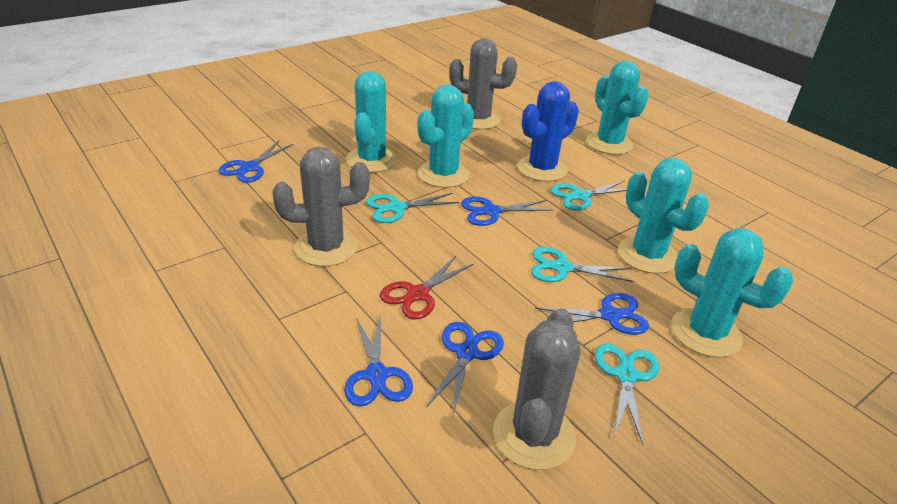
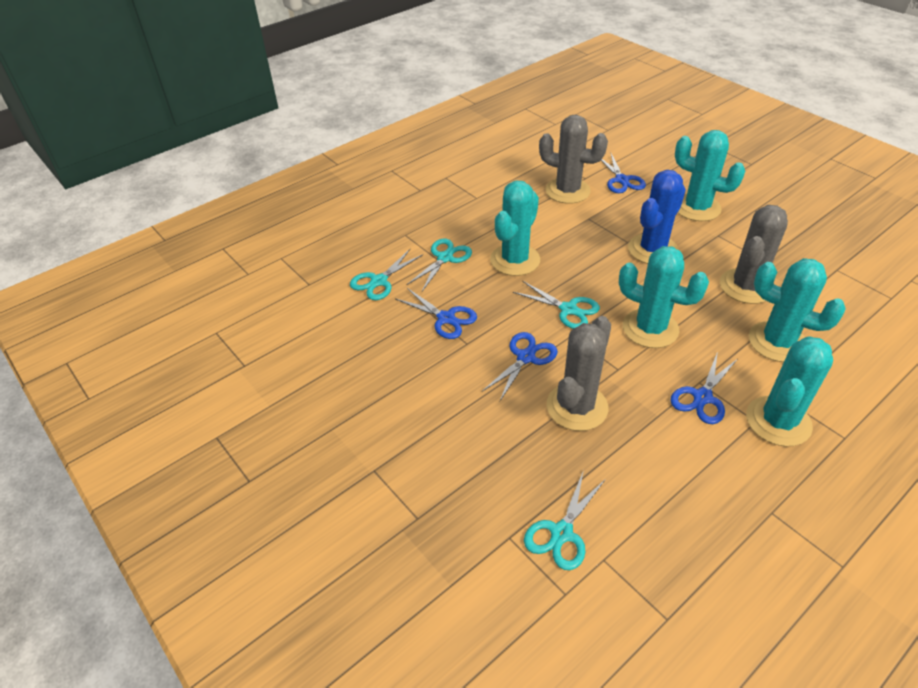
blue scissors: [218,141,293,183] [344,313,413,406] [426,322,504,415] [461,197,553,226] [535,293,649,335] = 5 -> [396,288,477,339] [482,332,558,402] [601,154,646,193] [670,351,737,424] = 4
red scissors: [380,256,473,319] = 1 -> none = 0

